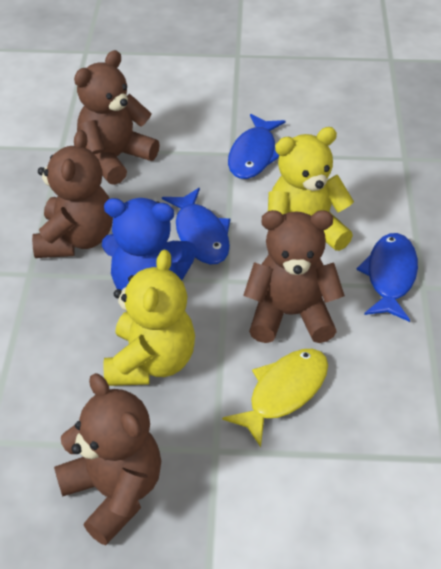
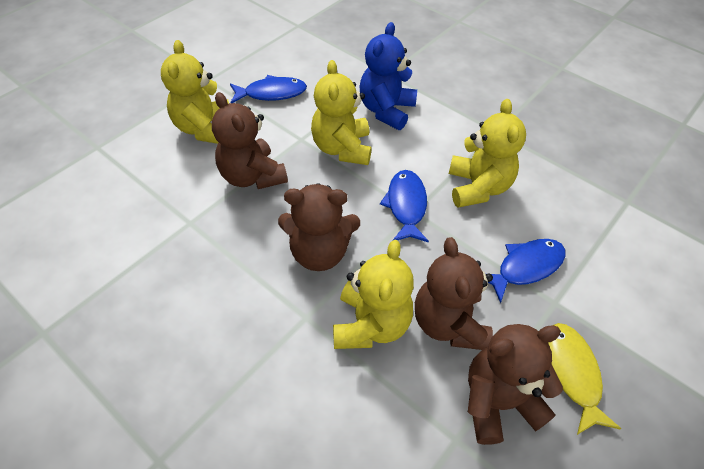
yellow teddy bear: [104,250,195,386] [268,127,354,251] = 2 -> [161,40,229,144] [311,60,371,165] [333,240,414,349] [449,99,526,208] = 4

